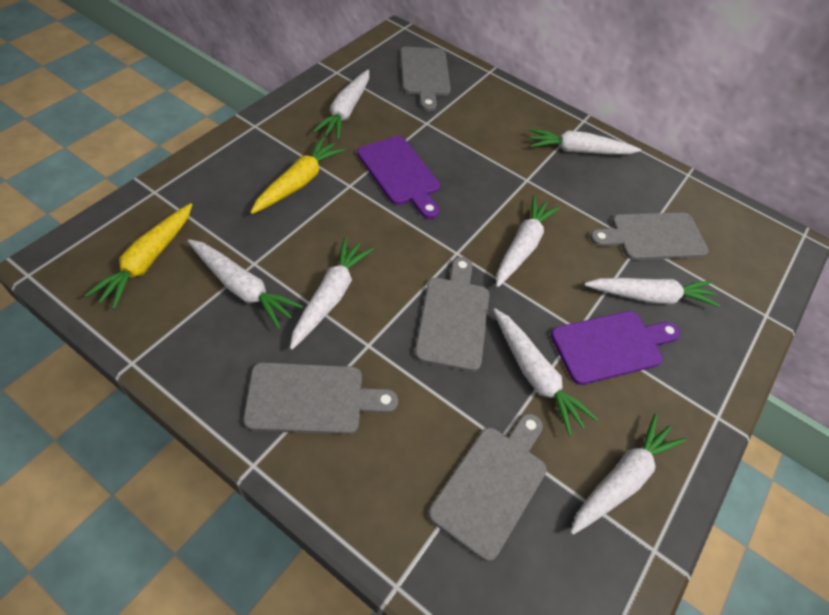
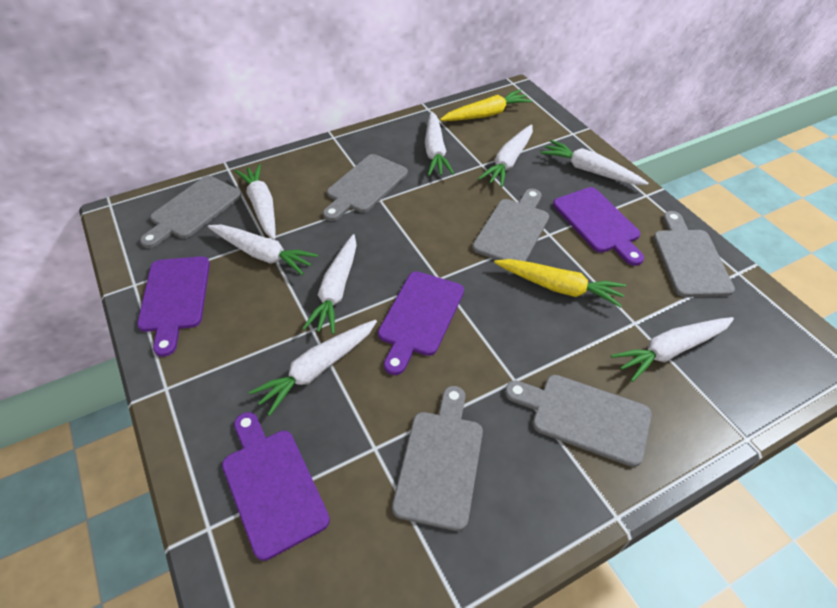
grey cutting board: [243,362,398,434] [400,47,451,111] [415,257,490,372] [428,414,547,562] [590,213,709,260] = 5 -> [140,176,241,248] [323,154,408,221] [392,386,483,531] [472,189,549,261] [505,375,652,467] [653,211,735,297] = 6
purple cutting board: [357,136,440,219] [551,311,680,385] = 2 -> [137,256,210,357] [222,412,330,561] [378,271,464,375] [553,187,644,266] = 4

